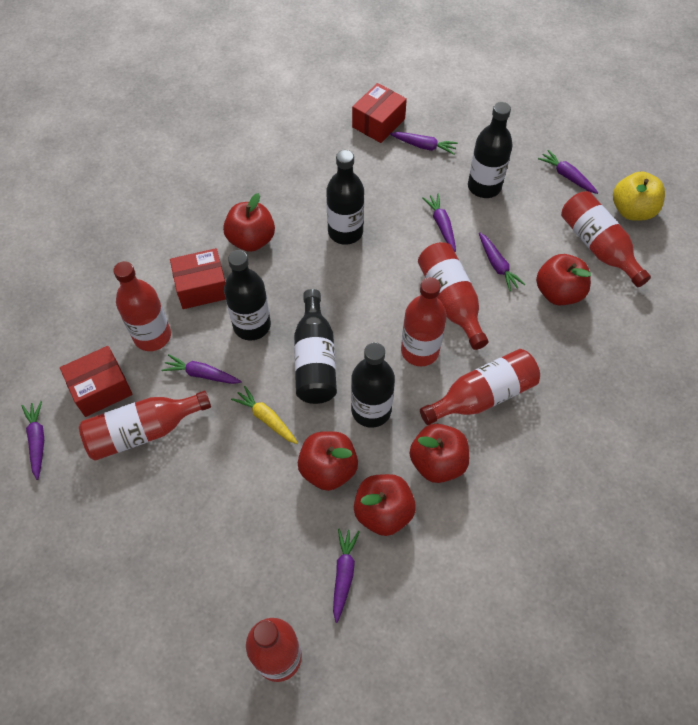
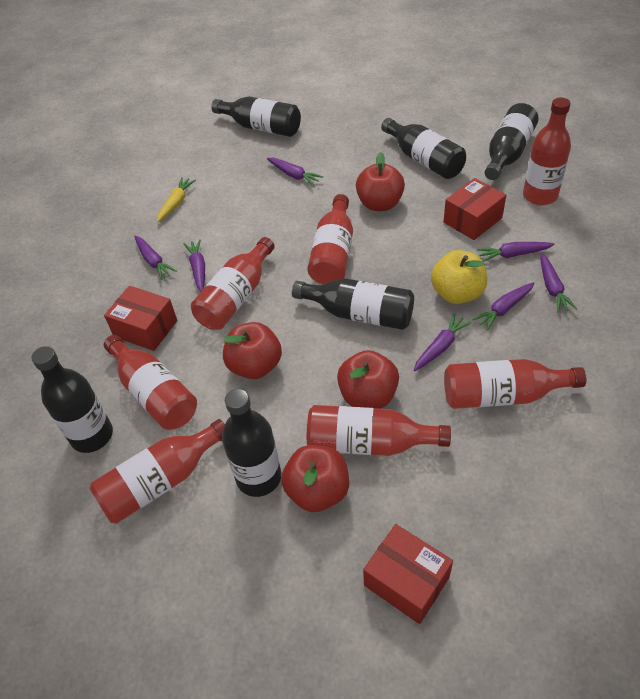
black bottle: [224,250,271,340] [294,289,337,404] [326,150,364,245] [351,342,395,428] [468,102,513,198] = 5 -> [31,346,113,453] [211,96,301,137] [222,389,281,497] [292,278,414,330] [381,118,466,179] [484,103,539,180] = 6
red apple: [223,193,275,252] [298,431,358,491] [354,474,416,536] [410,424,469,483] [536,254,591,305] = 5 -> [223,322,282,379] [281,445,349,512] [337,350,399,409] [356,152,405,211] = 4

